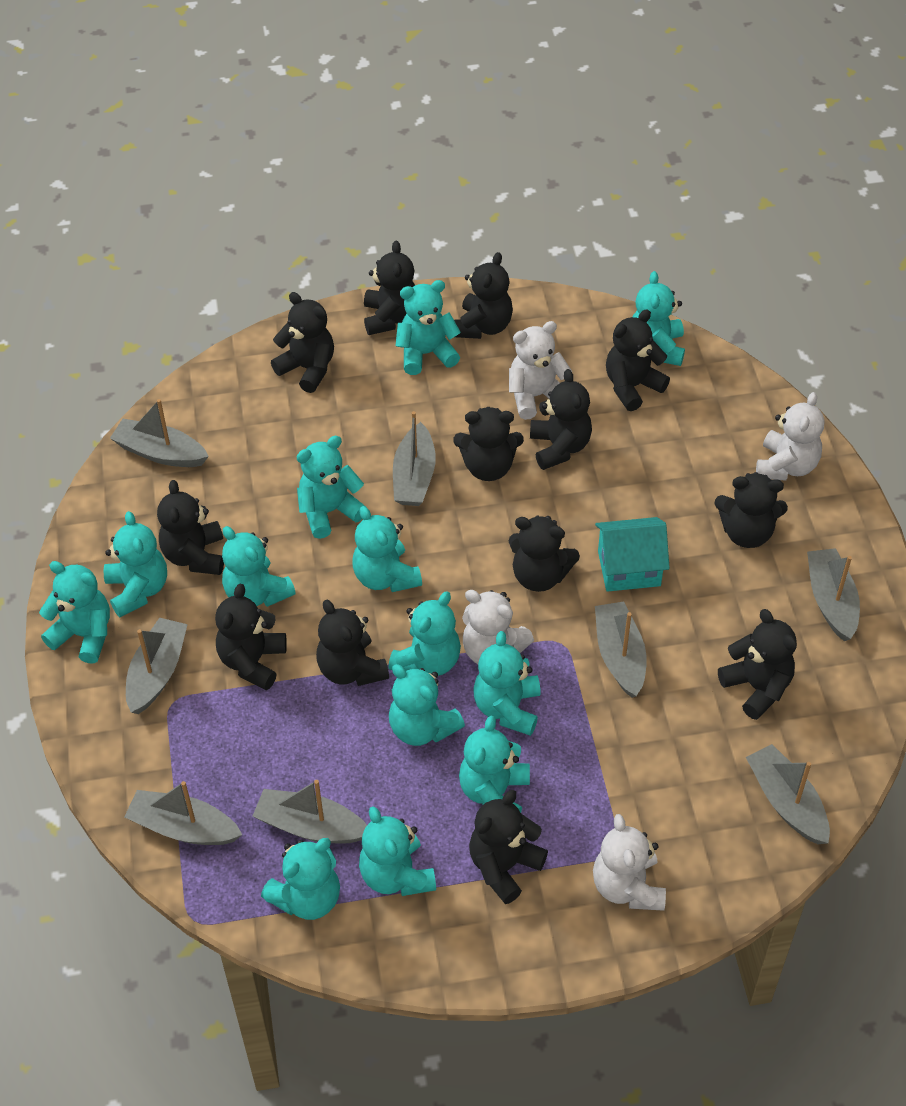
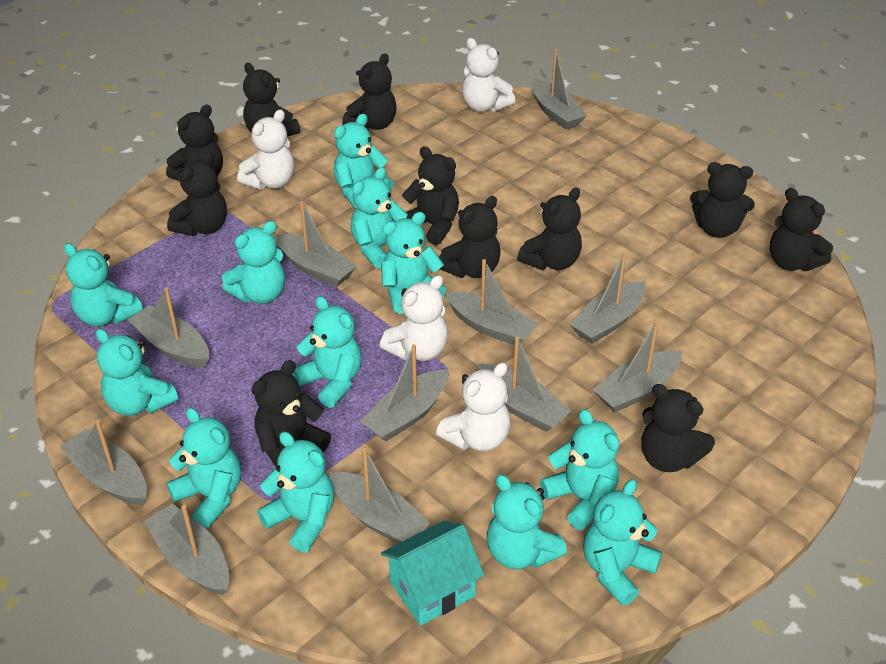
black teddy bear: [157,480,224,575] [215,584,287,690] [271,292,334,393] [316,600,389,686] [364,241,415,335] [453,407,524,481] [454,252,513,339] [469,790,548,904] [509,516,580,592] [530,369,592,470] [606,309,670,411] [715,472,788,548] [718,609,797,720] = 13 -> [166,104,223,181] [167,152,227,236] [243,62,300,137] [252,360,331,467] [342,53,397,130] [402,146,459,245] [439,196,500,278] [517,188,582,270] [641,384,715,472] [690,162,755,238] [770,188,833,271] = 11
grey boat: [110,399,209,467] [124,781,243,845] [126,618,188,714] [253,780,367,843] [393,411,436,506] [595,602,647,698] [746,744,830,844] [807,548,860,641] = 8 -> [60,420,147,505] [128,287,209,368] [144,503,229,595] [276,201,357,287] [330,448,430,543] [360,344,448,441] [445,259,539,345] [478,337,571,432] [532,49,587,130] [570,252,645,344] [593,321,682,412] = 11
turquoise teddy bear: [39,561,110,664] [104,511,167,617] [222,526,296,607] [261,838,340,920] [297,436,366,539] [352,506,422,592] [359,807,436,896] [388,591,461,676] [389,664,465,746] [396,280,461,375] [459,716,530,813] [474,631,541,736] [632,271,685,366] = 13 -> [64,243,143,326] [96,329,178,416] [166,408,241,528] [222,221,285,304] [257,431,335,552] [293,296,362,408] [333,114,393,209] [351,167,408,269] [381,212,446,314] [487,474,567,569] [540,409,619,530] [583,479,662,606] = 12

